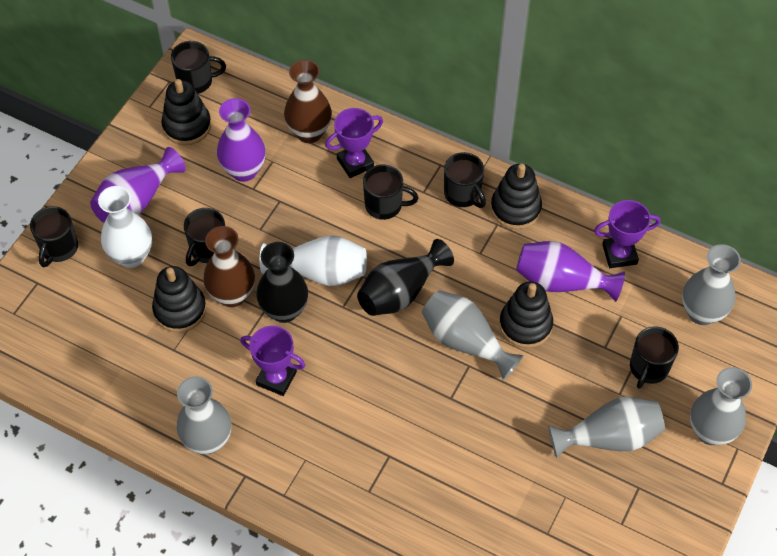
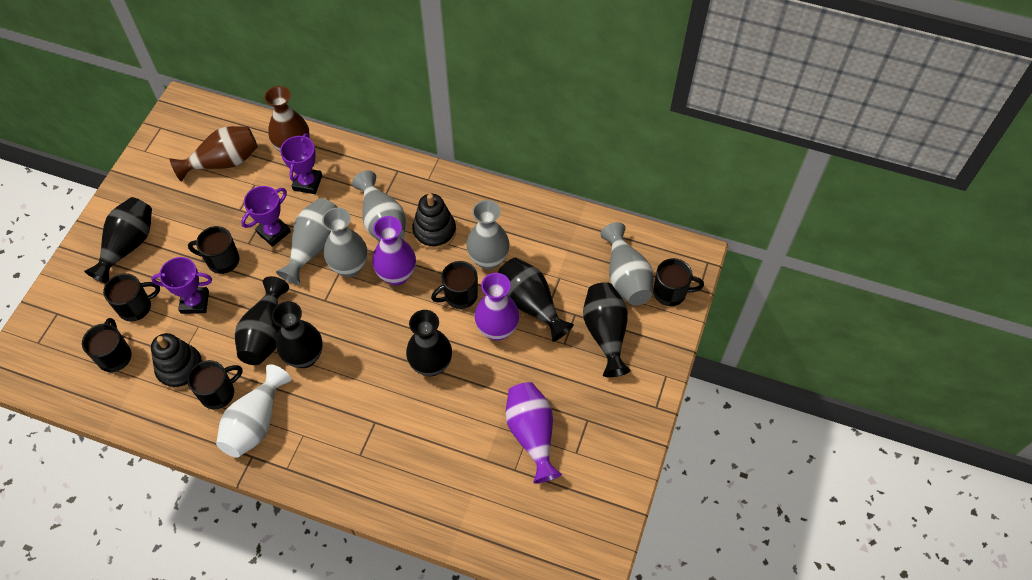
black stacking toy: [152,266,206,333] [161,79,211,145] [491,164,542,229] [499,282,553,348] = 4 -> [151,333,203,390] [412,194,456,250] = 2
black vase: [256,242,308,323] [357,239,454,316] = 2 -> [84,197,152,284] [235,276,289,365] [272,301,323,368] [406,310,452,376] [498,257,574,342] [583,282,631,377] = 6
white vase: [98,186,152,268] [259,235,367,286] = 2 -> [216,364,291,457] = 1

